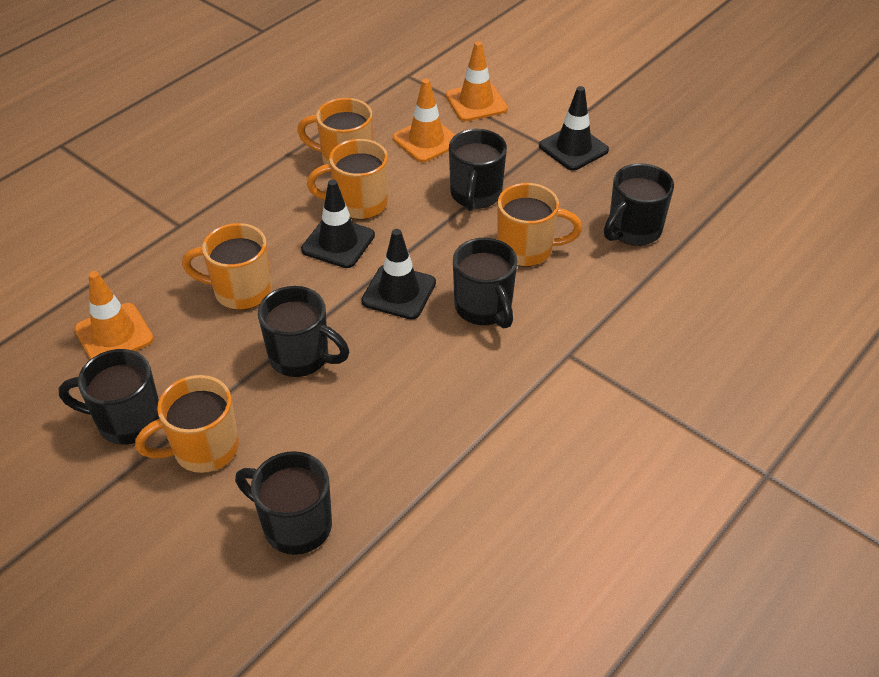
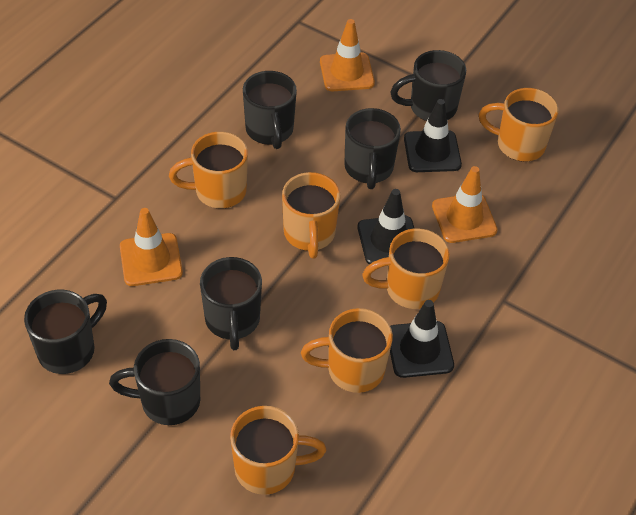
orange mug: [135,375,239,473] [182,223,272,310] [297,98,373,165] [307,139,388,219] [497,183,582,267] = 5 -> [169,132,248,209] [230,406,326,495] [282,172,340,259] [301,308,393,393] [362,228,450,309] [479,88,559,162] = 6

